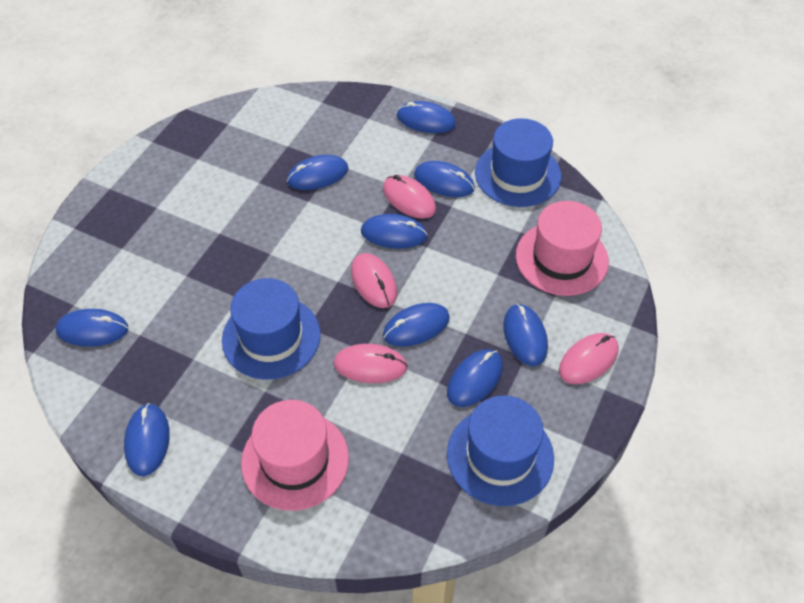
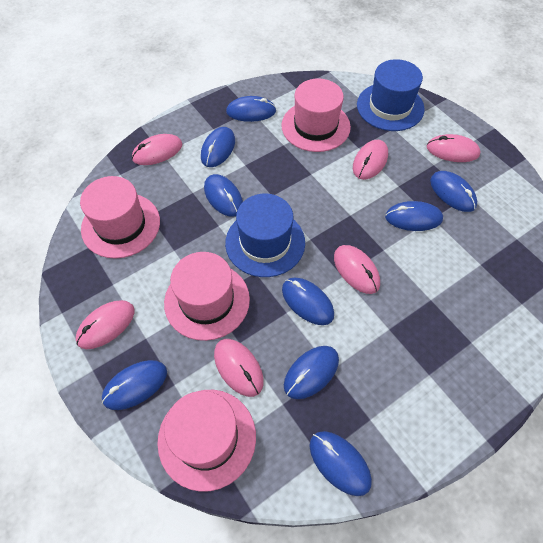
blue hat: [222,278,321,379] [447,395,554,506] [475,118,561,207] = 3 -> [225,194,305,277] [357,59,425,131] = 2
pink hat: [241,400,349,511] [516,201,609,296] = 2 -> [80,176,160,259] [157,390,256,492] [164,252,250,341] [281,78,351,152] = 4
pink mouse: [334,344,408,383] [351,253,397,308] [383,175,436,219] [559,333,619,384] = 4 -> [76,300,135,349] [132,134,182,165] [214,339,264,397] [334,245,380,294] [353,140,388,180] [427,134,481,162] = 6

